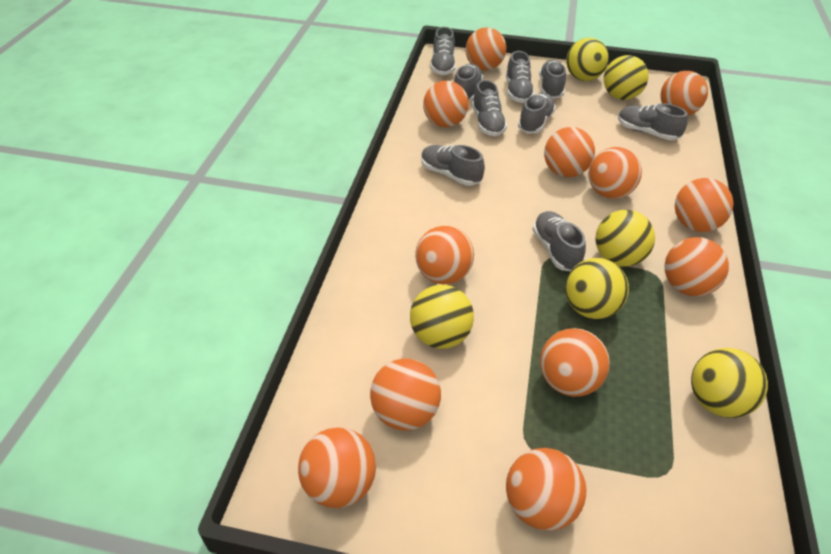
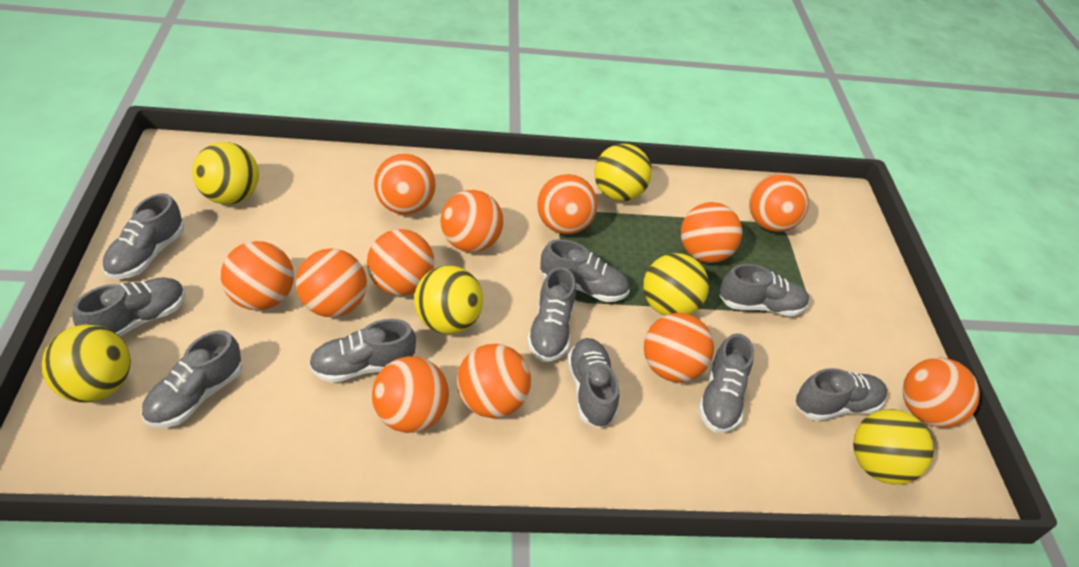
grey shoe: [421,145,485,186] [430,27,456,75] [454,64,483,102] [472,80,507,136] [506,51,535,103] [518,93,556,133] [532,211,586,271] [539,60,566,99] [618,103,688,140] = 9 -> [72,277,185,337] [102,193,184,279] [141,330,242,428] [309,319,416,383] [527,267,576,362] [540,239,629,302] [567,338,619,428] [698,333,754,433] [719,264,809,316] [796,368,887,421] = 10

